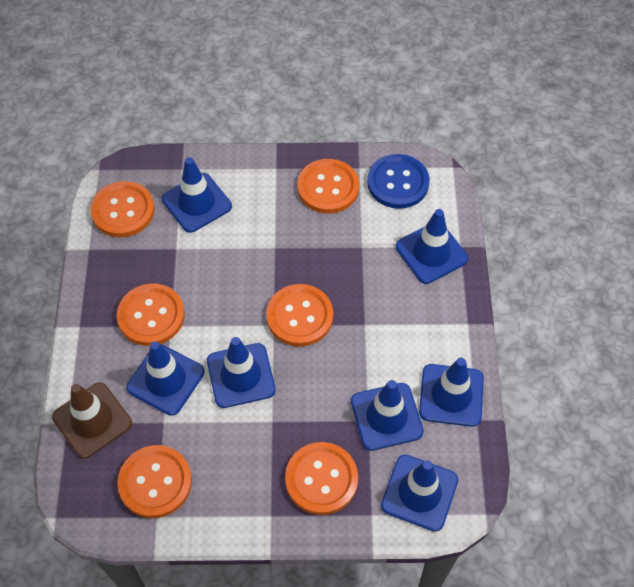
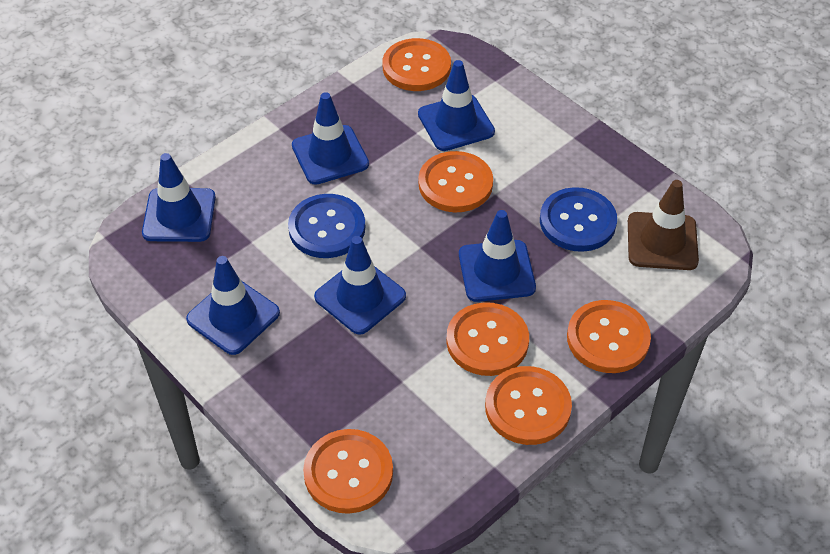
blue button: [367,154,430,209] = 1 -> [288,194,365,258] [540,187,617,252] = 2
blue traffic cone: [126,341,205,416] [162,157,232,233] [207,337,276,408] [351,380,424,451] [381,455,458,532] [396,209,468,284] [419,358,484,427] = 7 -> [142,153,216,242] [186,256,280,355] [292,92,369,185] [314,236,406,335] [418,60,495,151] [459,210,536,302] = 6

